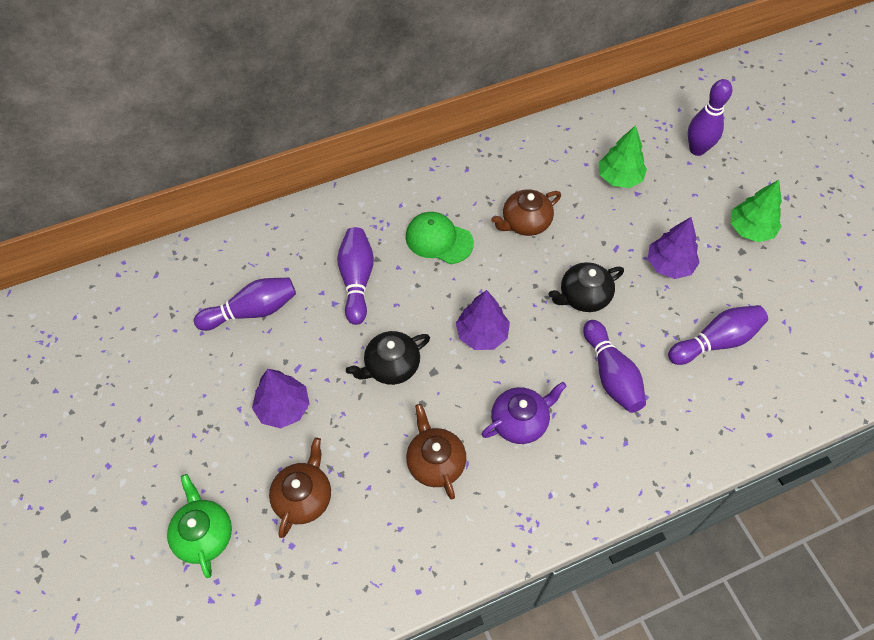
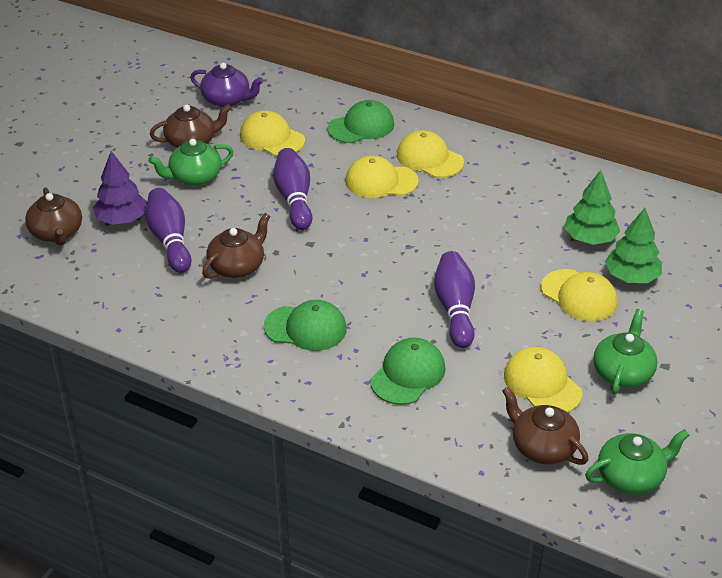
black teapot: [346,331,430,385] [548,262,624,312] = 2 -> none = 0
brown teapot: [269,437,331,538] [406,404,466,500] [491,189,561,236] = 3 -> [25,187,82,245] [150,104,231,148] [202,213,270,279] [502,387,588,465] = 4
green cap: [406,212,474,264] = 1 -> [264,300,347,351] [327,100,394,143] [371,338,446,405] = 3
green teapot: [167,474,232,578] = 1 -> [148,139,234,186] [585,429,689,495] [593,309,657,394] = 3
purple bowling pin: [194,278,296,331] [337,227,374,325] [583,320,646,413] [668,305,768,365] [688,79,732,156] = 5 -> [145,188,191,273] [273,148,312,230] [434,251,475,348] = 3
purple tree: [252,369,310,428] [456,290,510,350] [648,217,700,279] = 3 -> [93,151,147,225] = 1
yellow cap: none = 0 -> [240,111,305,156] [345,156,419,198] [397,130,464,178] [504,347,582,413] [541,269,617,321] = 5

